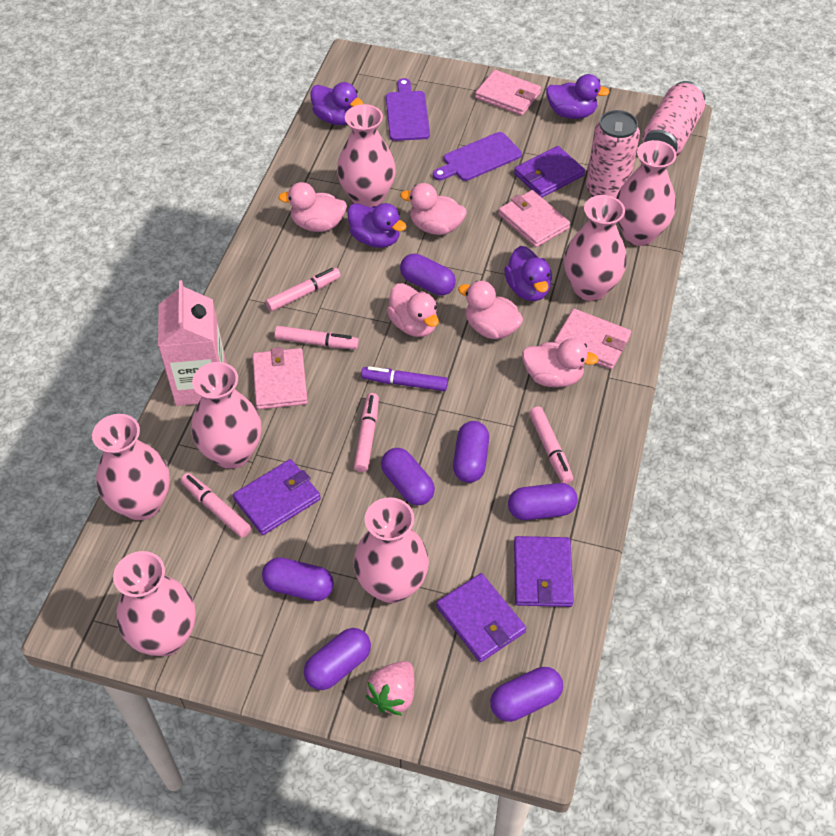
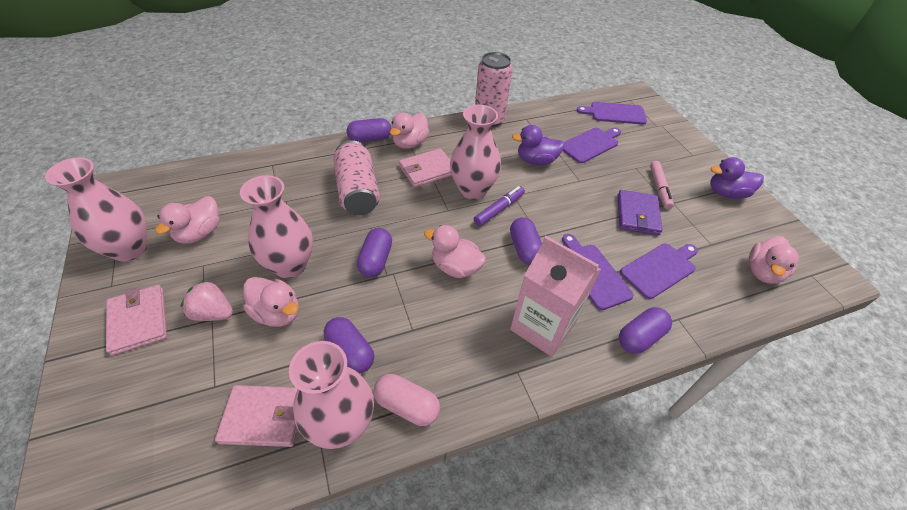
pink capsule: none = 0 -> [374,374,440,426] = 1
pink marker: [181,473,251,538] [265,268,341,312] [274,326,359,349] [354,393,379,472] [529,406,573,484] = 5 -> [650,161,674,209] = 1
pink vase: [92,414,170,521] [113,551,196,656] [191,362,261,469] [337,104,396,207] [353,497,429,603] [564,195,627,301] [616,140,677,246] = 7 -> [45,157,147,262] [240,175,313,278] [289,341,374,449] [450,105,501,200] = 4
pink wallet: [252,347,308,410] [475,70,541,115] [498,190,570,247] [554,309,631,369] = 4 -> [106,285,167,356] [215,385,298,447] [399,148,452,187] = 3
purple capsule: [262,557,334,601] [304,628,371,690] [381,448,435,505] [400,254,456,296] [453,421,489,483] [490,667,563,722] [508,483,578,520] = 7 -> [324,317,374,373] [347,118,392,142] [357,228,392,277] [510,218,542,265] [619,307,672,354] = 5
purple cutting board: [386,78,430,141] [433,132,522,181] = 2 -> [562,234,634,310] [563,128,621,163] [577,102,647,125] [620,243,698,299] = 4
purple duck: [310,82,363,125] [347,203,407,248] [504,246,552,301] [546,74,610,119] = 4 -> [512,125,565,165] [710,157,764,199] = 2
purple wallet: [233,459,321,535] [436,573,526,662] [514,146,585,197] [514,536,574,607] = 4 -> [618,190,663,235] = 1

